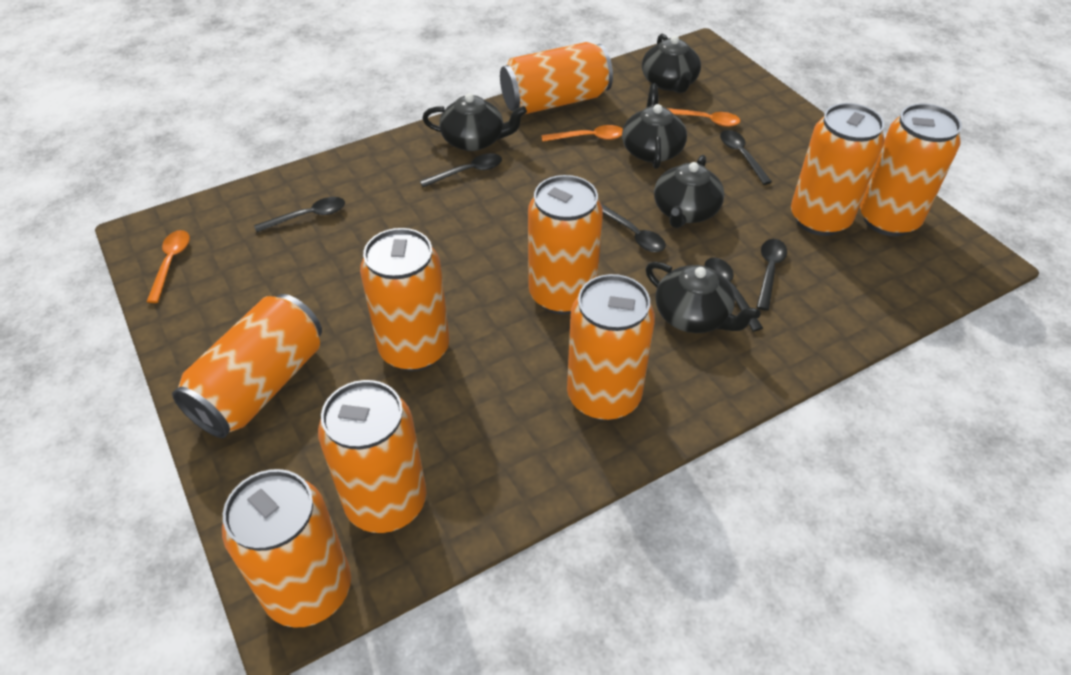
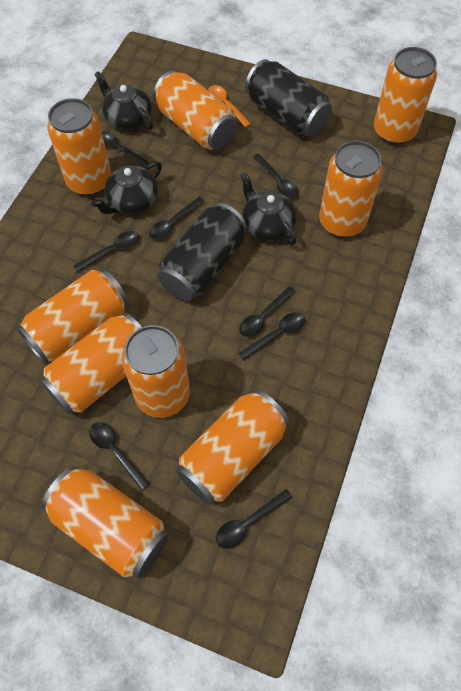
black can: none = 0 -> [158,203,247,301] [245,59,332,137] = 2
black spoon: [254,197,345,232] [420,153,502,187] [601,204,666,252] [704,258,763,332] [720,130,772,185] [757,239,787,311] = 6 -> [73,231,139,272] [89,422,150,490] [102,131,149,168] [149,197,205,240] [216,489,292,549] [238,313,305,360] [239,286,296,337] [253,154,298,198] = 8
black teapot: [422,93,527,151] [622,84,687,169] [642,34,701,93] [646,262,761,333] [654,155,724,228] = 5 -> [92,161,162,214] [95,71,153,130] [240,172,297,245] = 3
orange spoon: [147,230,190,303] [542,125,623,142] [667,108,741,127] = 3 -> [208,85,251,128] = 1

